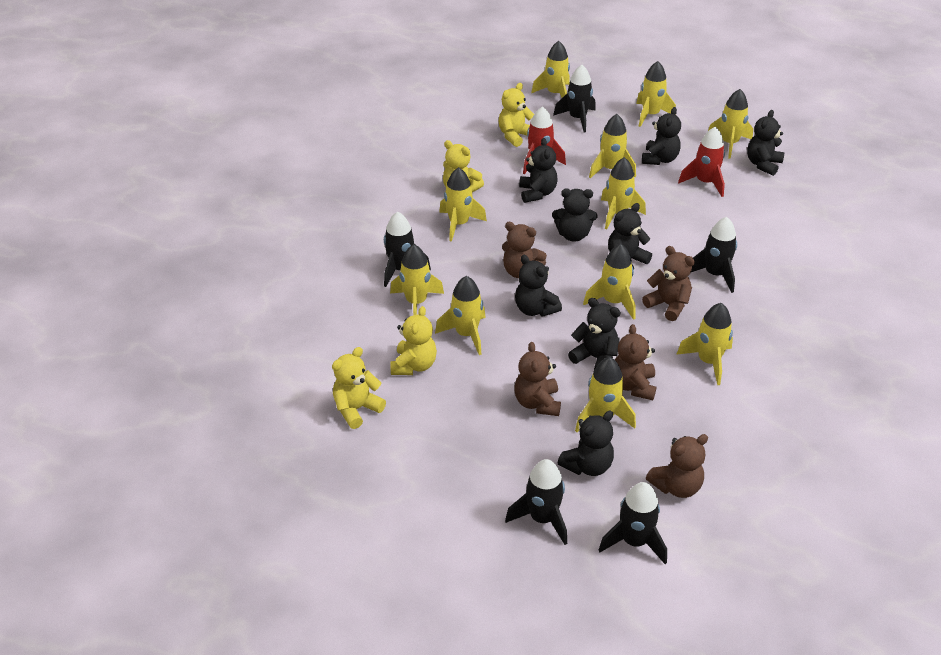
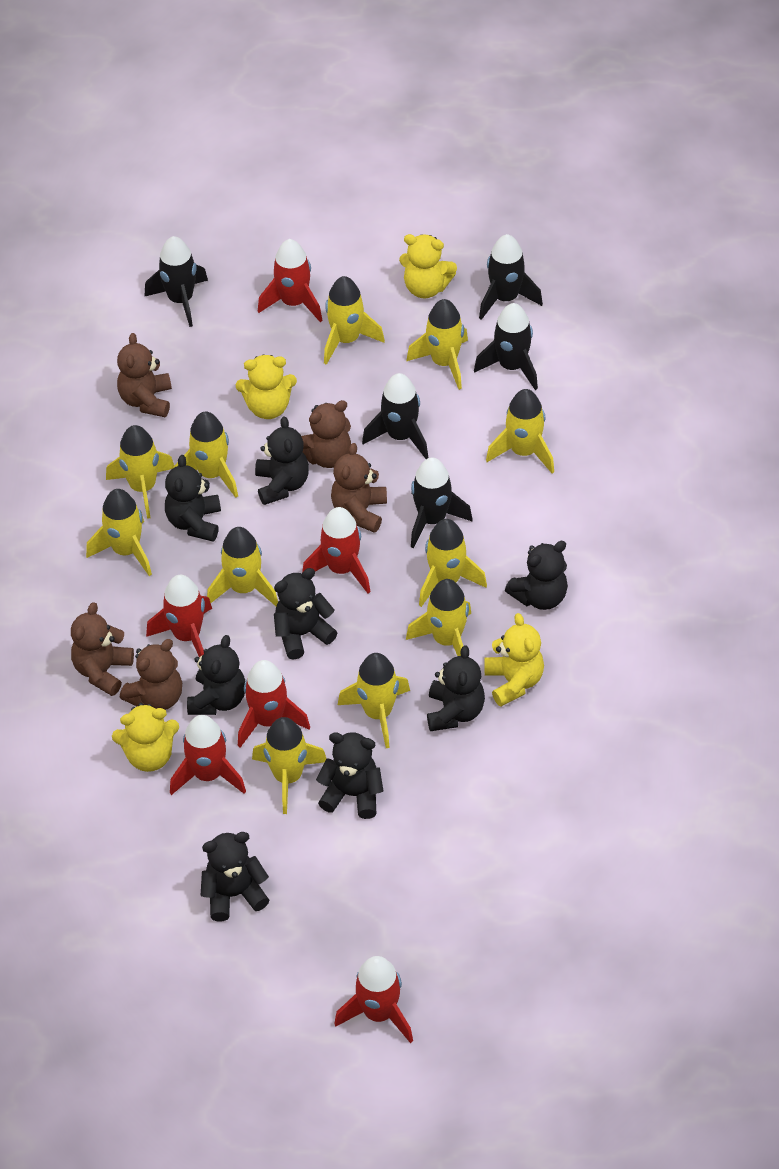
red rocket: [523,106,566,174] [678,127,725,197] = 2 -> [146,575,212,658] [170,715,246,795] [238,660,310,747] [258,239,322,322] [302,507,370,593] [334,956,413,1043] = 6

